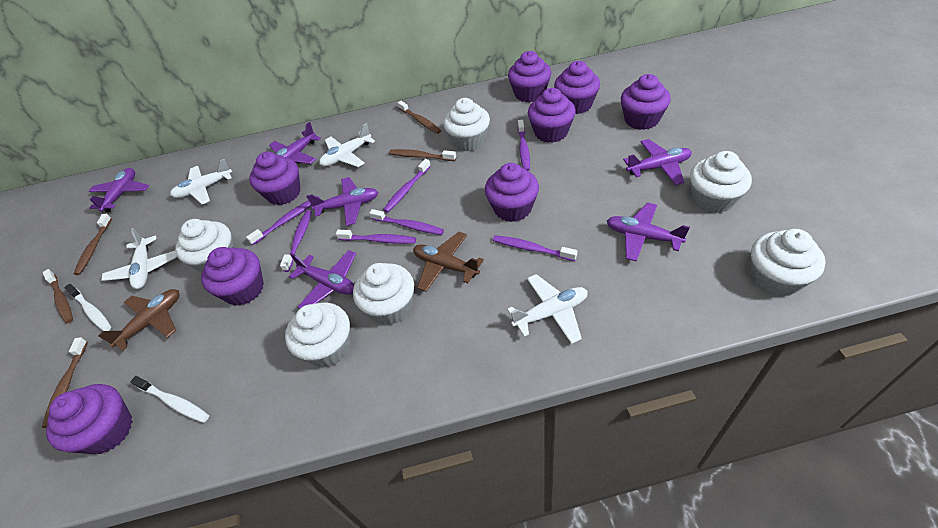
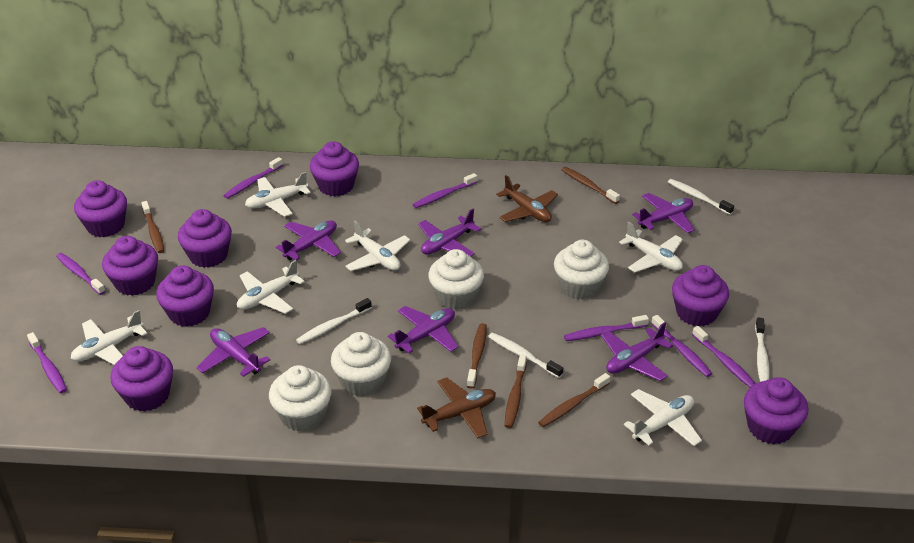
white cupcake: [175,219,234,273] [285,303,350,368] [353,263,414,325] [443,98,490,152] [690,151,752,214] [751,229,826,297] = 6 -> [269,365,332,432] [331,332,391,397] [428,249,484,310] [554,240,609,300] = 4
white plane: [101,228,177,289] [170,159,232,204] [319,123,375,167] [507,274,588,344] = 4 -> [71,310,147,365] [237,260,305,314] [245,172,311,217] [345,221,410,271] [619,222,683,272] [624,389,702,446] = 6
white toothbrush: [64,284,111,331] [130,376,209,423] = 2 -> [296,298,372,344] [488,332,563,378] [668,179,734,215] [755,318,770,382] = 4

